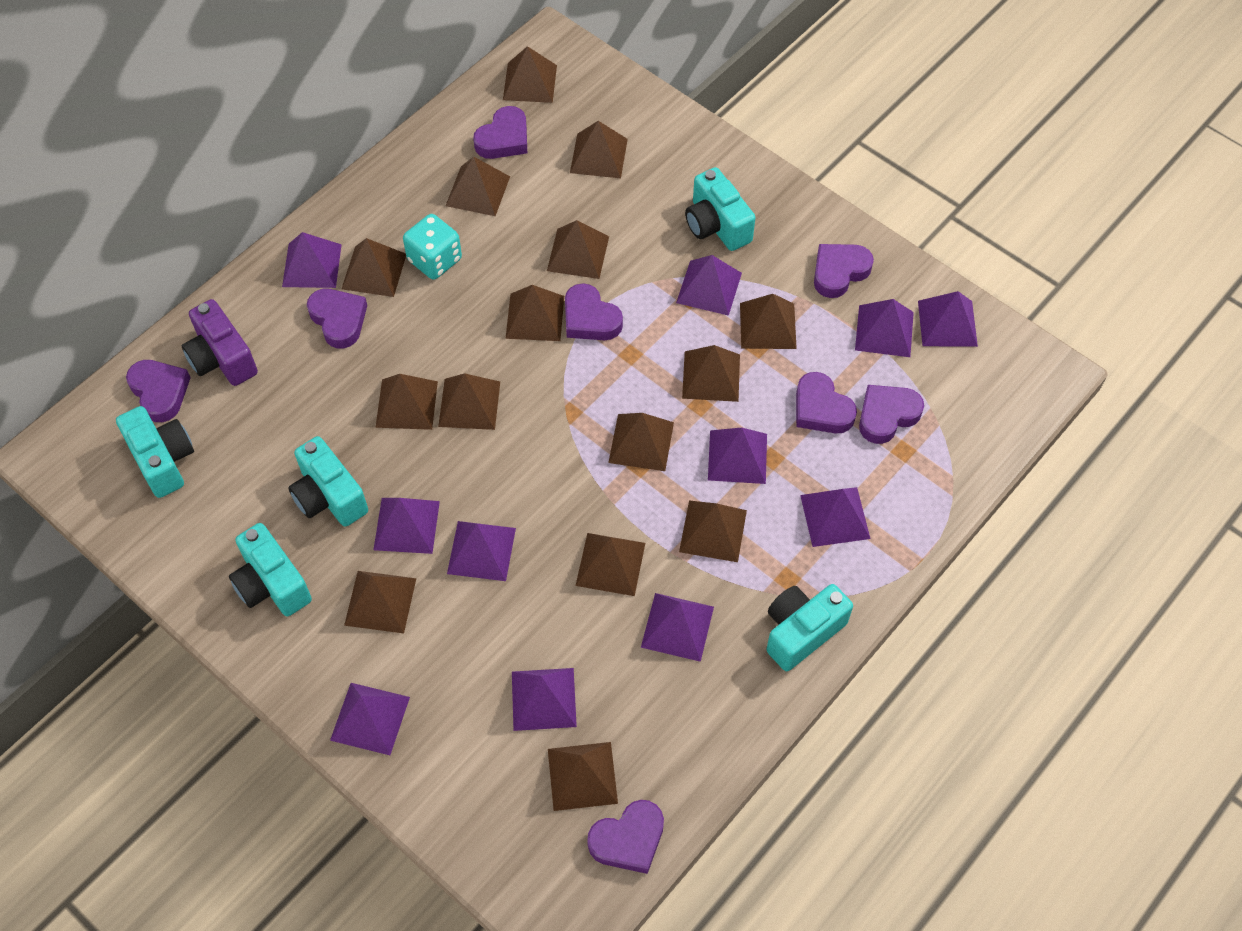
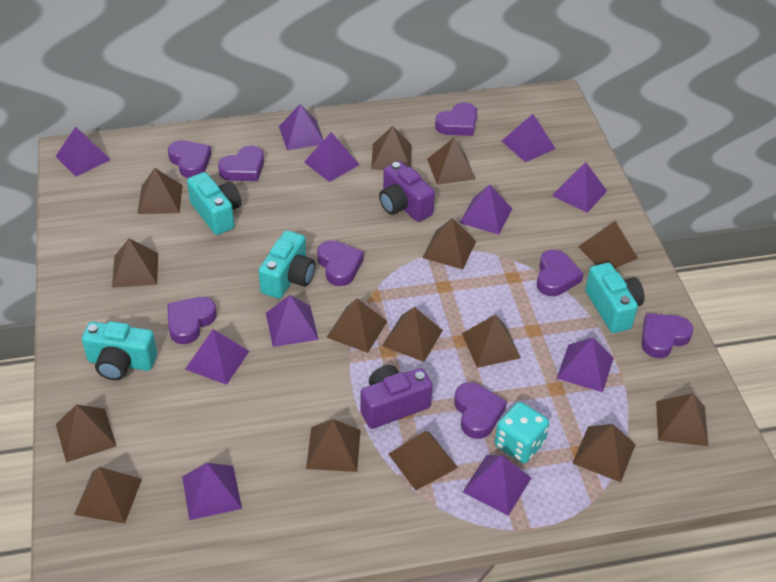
purple camera: [181,299,258,386] = 1 -> [360,365,433,429] [379,161,435,222] = 2
turquoise camera: [116,406,194,498] [229,523,312,616] [288,436,368,527] [685,167,756,251] [766,584,853,671] = 5 -> [82,321,157,380] [187,172,242,235] [259,230,315,299] [585,263,644,333] = 4

